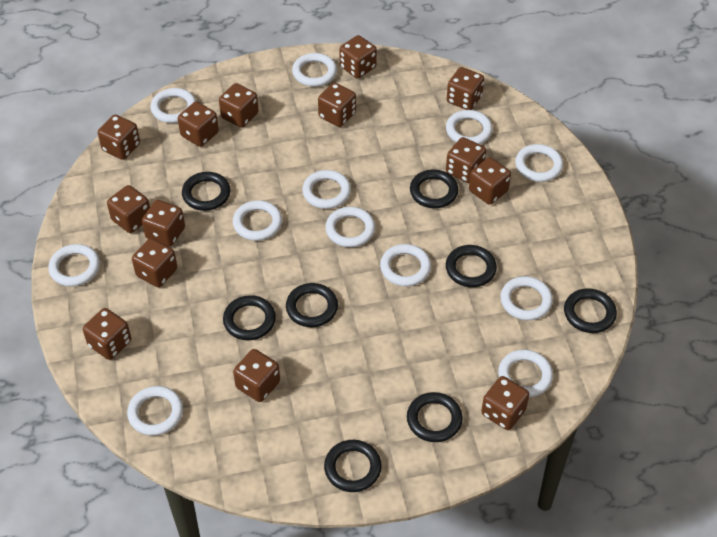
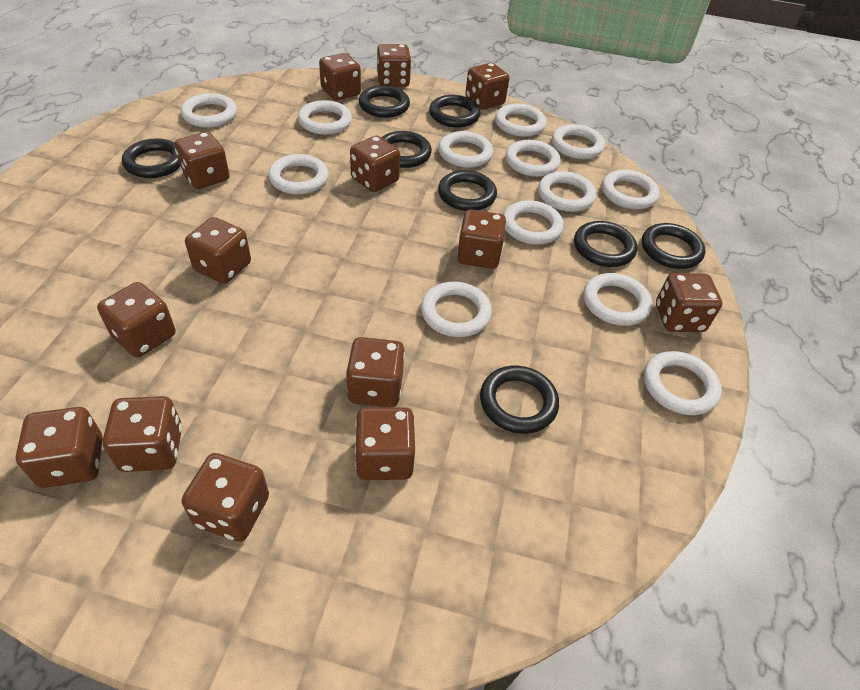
white ring: [48,244,100,287] [127,386,183,436] [151,88,196,123] [233,200,282,241] [292,53,337,87] [302,170,351,209] [325,207,375,247] [380,244,431,286] [446,110,493,144] [498,349,553,397] [500,276,553,320] [515,144,563,182] = 12 -> [181,93,237,127] [268,154,329,194] [298,100,352,135] [421,282,492,337] [438,131,493,168] [495,103,546,137] [503,200,564,245] [505,140,561,177] [538,171,596,212] [552,124,605,159] [584,273,653,326] [602,170,660,209] [644,351,722,415] = 13

